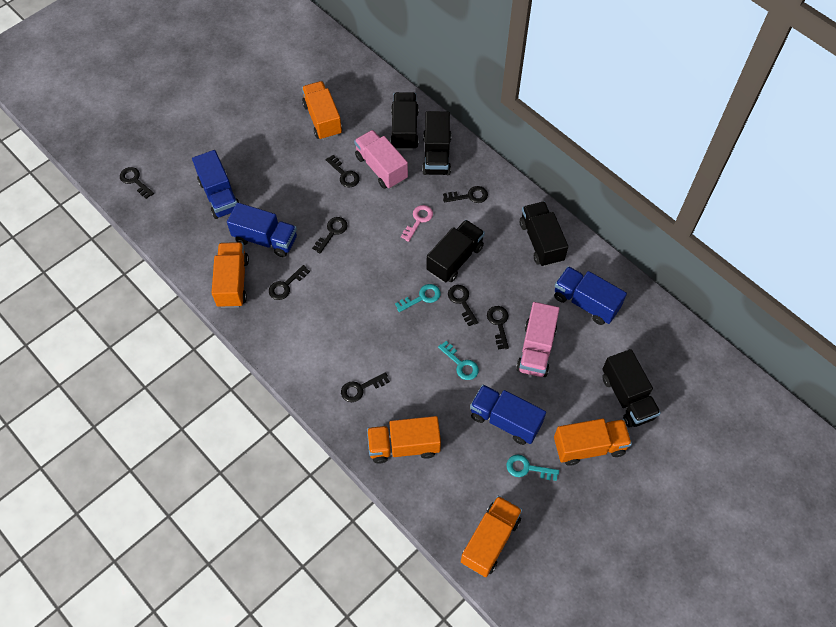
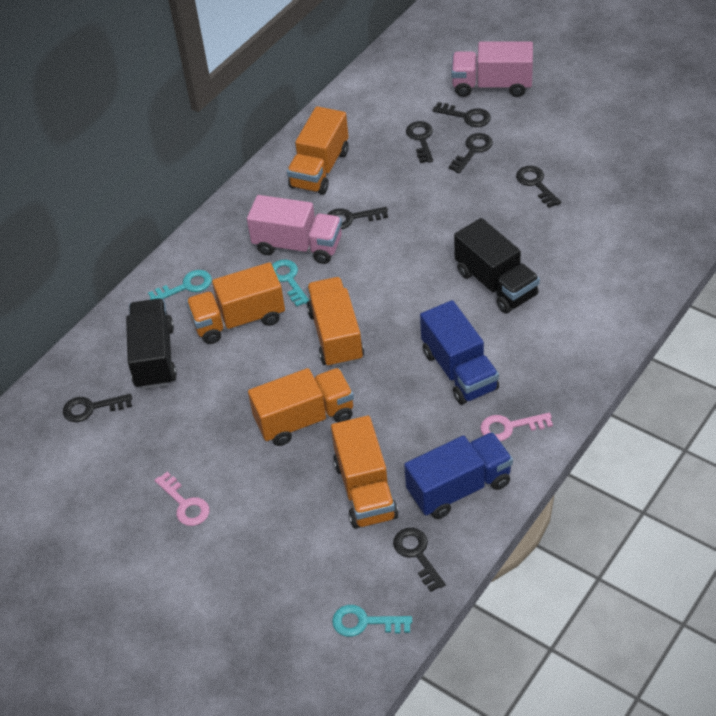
black key: [120,167,154,199] [269,265,310,300] [312,217,348,253] [326,155,360,187] [341,373,390,402] [443,186,488,203] [448,285,478,326] [487,306,509,349] = 8 -> [63,394,132,422] [327,207,388,229] [393,528,446,592] [406,121,433,163] [433,102,491,127] [449,133,493,173] [516,166,561,208] = 7
black truck: [390,92,419,150] [422,111,451,175] [426,220,485,282] [520,201,568,267] [602,349,661,427] = 5 -> [126,298,177,390] [454,218,540,313] = 2
blue truck: [192,150,240,219] [227,202,297,257] [470,385,546,445] [554,266,627,325] = 4 -> [404,432,513,519] [420,300,499,405] = 2
pink key: [401,205,433,242] = 1 -> [155,472,209,526] [480,413,553,441] = 2

